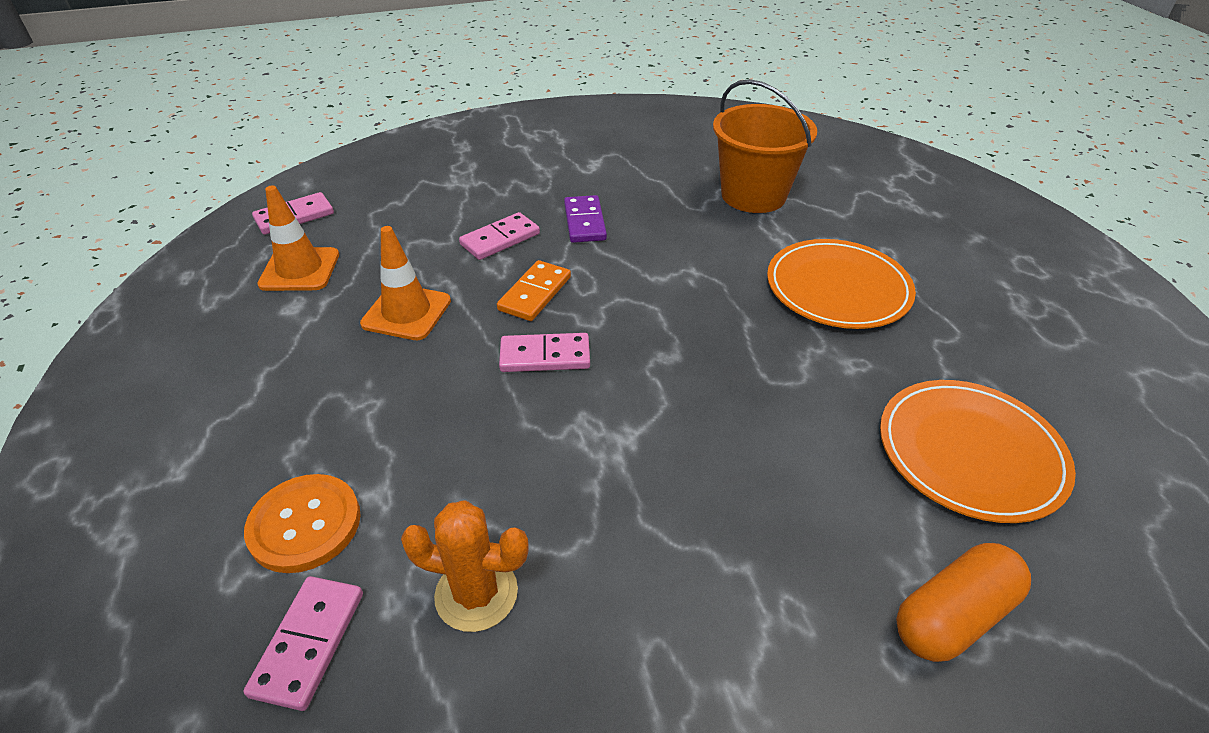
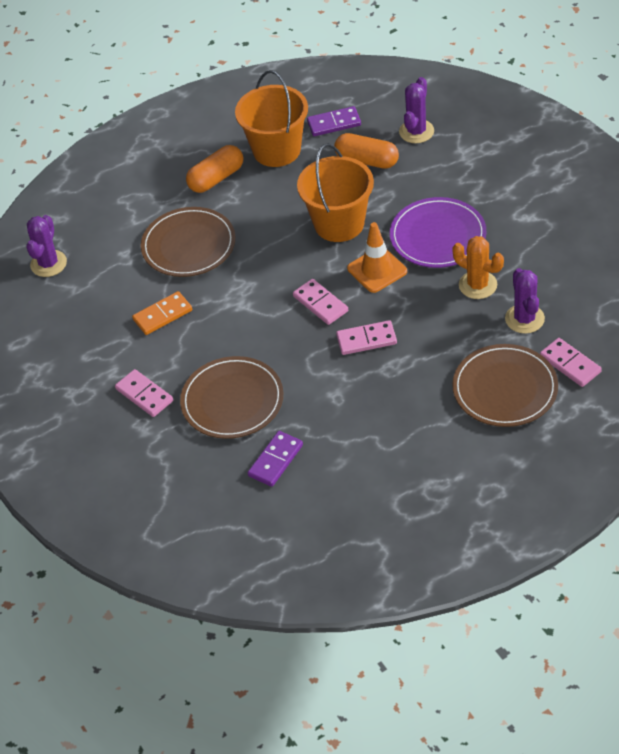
brown plate: none = 0 -> [141,207,235,277] [180,356,283,439] [452,344,558,427] = 3
orange bucket: [713,79,817,213] = 1 -> [235,70,308,167] [297,143,374,242] = 2
orange button: [244,474,361,573] = 1 -> none = 0
orange capsule: [896,543,1031,662] = 1 -> [186,145,243,193] [334,133,399,169] = 2
orange plate: [767,239,916,329] [880,380,1076,523] = 2 -> none = 0
orange traffic cone: [257,185,339,291] [360,226,451,340] = 2 -> [347,222,407,293] = 1
purple cactus: none = 0 -> [26,215,67,277] [399,77,434,143] [505,268,545,334] = 3
purple domino: [564,195,607,243] = 1 -> [248,431,303,487] [307,106,361,136] = 2
purple plate: none = 0 -> [390,197,486,268] = 1

